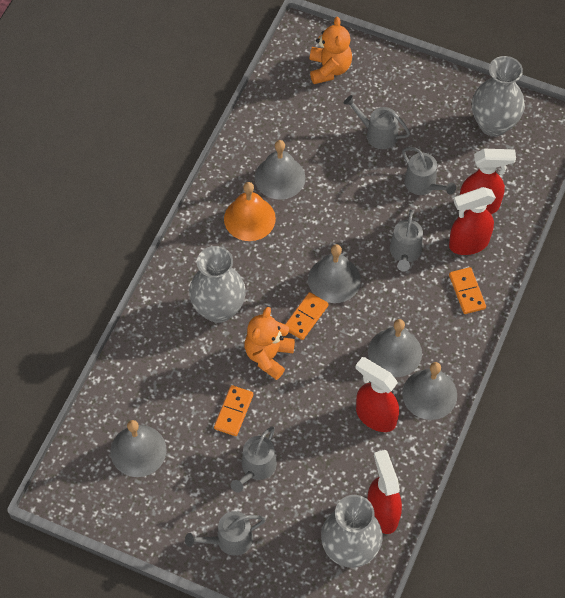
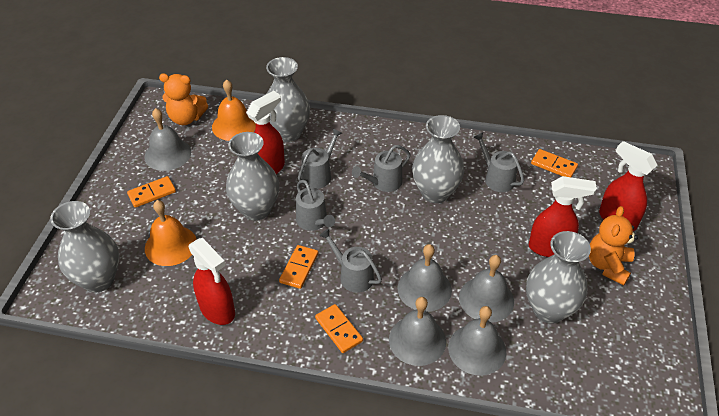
grey vase: [189,246,246,323] [321,495,383,568] [472,56,525,137] = 3 -> [50,201,119,292] [226,132,279,221] [266,57,310,142] [412,115,464,203] [526,231,591,324] = 5
orange bell: [224,182,276,241] = 1 -> [145,200,197,266] [212,80,256,141] = 2
orange domino: [214,385,253,436] [285,292,328,340] [449,267,486,314] = 3 -> [127,176,176,208] [279,245,318,289] [315,304,363,353] [531,149,578,177] = 4

